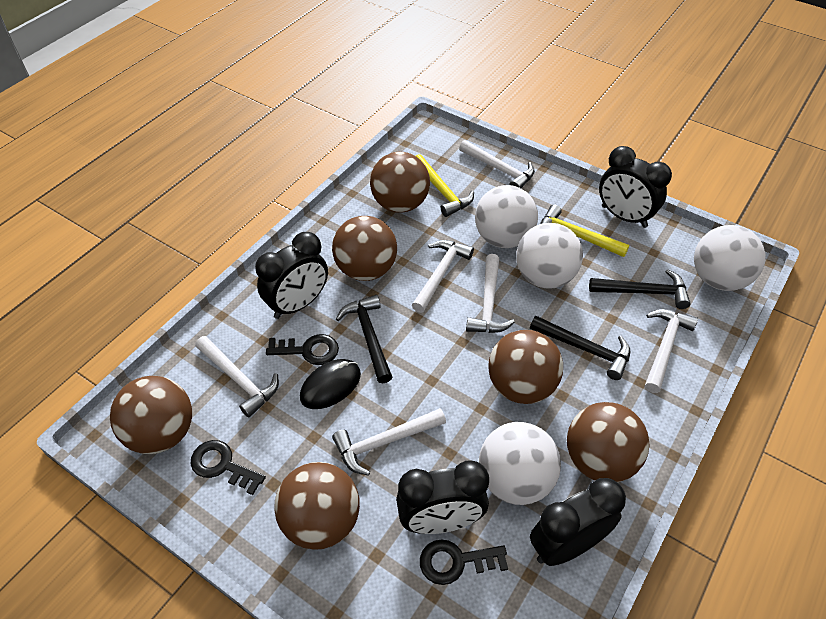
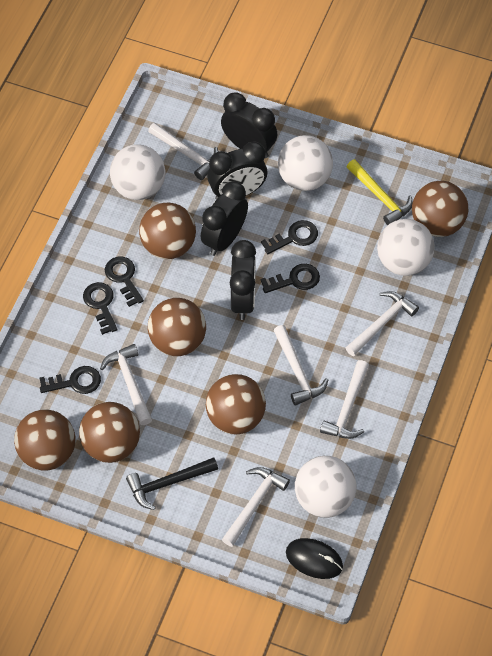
black hammer: [336,295,392,383] [530,316,630,380] [589,269,691,309] = 3 -> [126,457,218,510] = 1
black key: [191,440,266,495] [266,334,339,365] [420,539,508,585] = 3 -> [39,366,101,394] [83,282,118,335] [105,257,144,307] [261,220,318,254] [261,264,320,293] = 5
yellow hammer: [416,154,474,217] [540,204,629,257] = 2 -> [347,159,413,225] = 1

